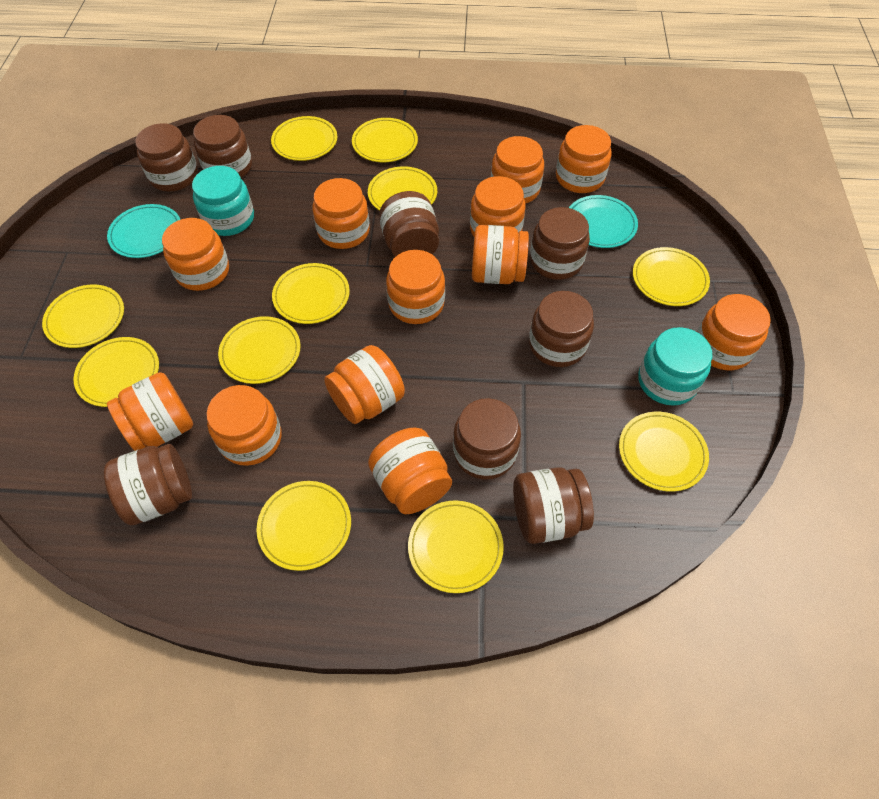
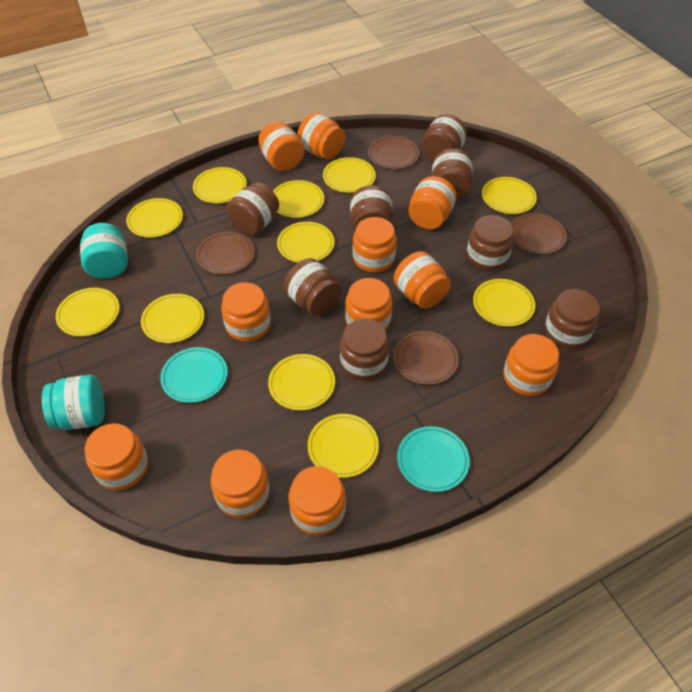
brown plate: none = 0 -> [196,232,255,274] [368,136,419,169] [393,331,459,385] [511,213,567,254] = 4
orange jar: [107,372,193,451] [162,218,229,291] [206,385,282,466] [312,178,370,249] [324,345,405,424] [368,428,452,514] [386,250,445,324] [470,176,526,237] [472,225,529,284] [491,136,544,204] [556,125,612,193] [697,294,771,370] = 12 -> [85,423,148,490] [211,450,270,518] [221,282,271,342] [258,122,305,171] [289,466,346,535] [297,112,345,159] [345,278,392,331] [353,217,397,272] [394,251,451,309] [409,176,456,229] [503,334,559,396] = 11

